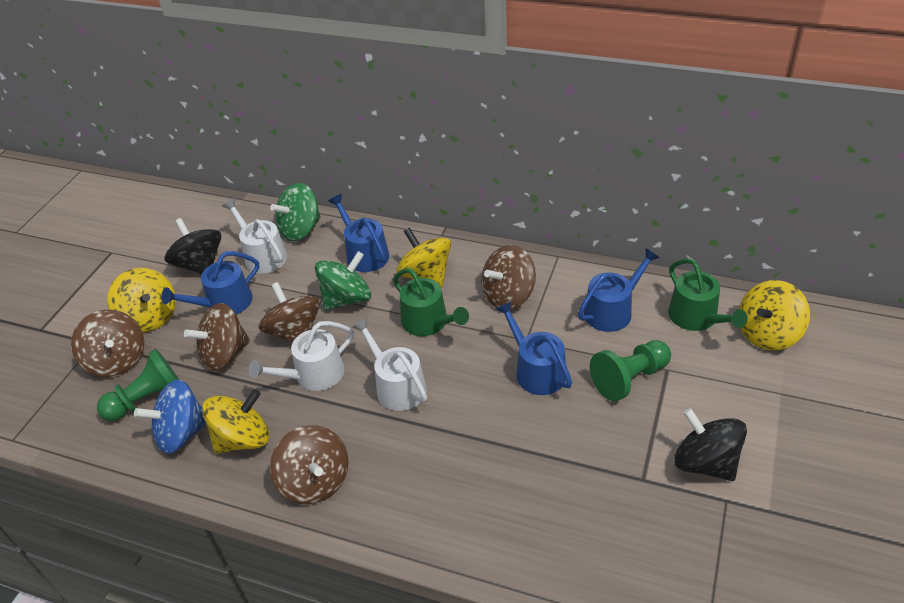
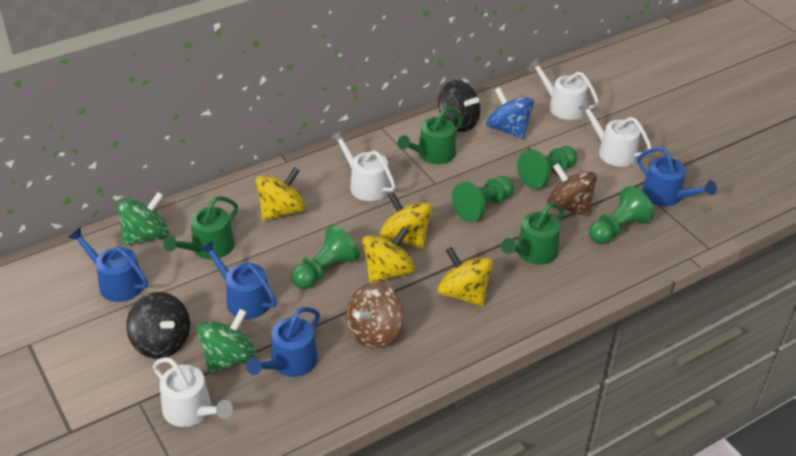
brown spinning top: [71,309,144,377] [184,303,250,371] [259,282,320,343] [270,425,349,504] [481,245,536,310] = 5 -> [346,283,404,348] [547,163,597,216] = 2
green pawn: [97,349,179,421] [590,340,671,401] = 2 -> [291,225,360,289] [452,176,514,222] [517,146,577,189] [589,186,654,244] = 4
green watering can: [393,268,469,336] [668,258,748,331] = 2 -> [164,196,238,260] [398,107,463,164] [501,202,564,265] = 3
white watering can: [222,198,287,273] [249,321,354,391] [352,318,427,411] = 3 -> [153,357,233,427] [330,130,396,201] [528,58,599,120] [578,100,652,167] = 4

